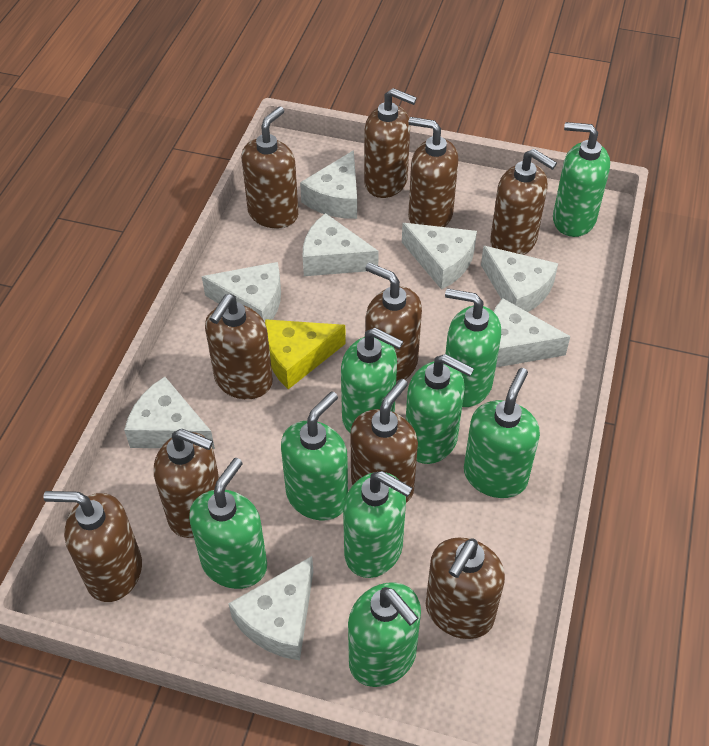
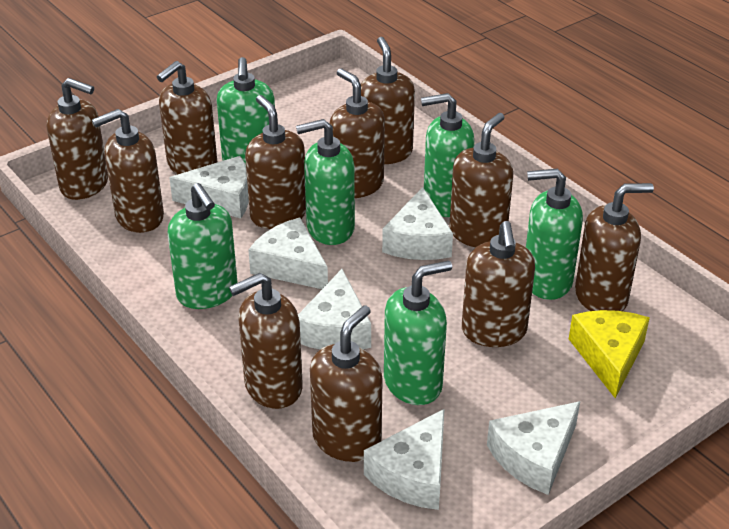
brown soap dispenser: [43,491,142,602] [154,429,219,538] [205,294,273,399] [241,106,299,228] [350,379,418,503] [364,88,417,198] [365,262,422,383] [408,117,458,227] [426,538,505,639] [490,149,557,255] = 10 -> [47,78,108,200] [92,109,164,233] [157,61,217,174] [229,273,303,409] [245,95,306,229] [310,305,383,462] [329,68,385,198] [361,37,415,164] [449,113,513,247] [462,221,535,347] [575,183,654,311] = 11
green soap dispenser: [189,458,267,589] [281,391,348,521] [341,328,403,433] [343,471,412,578] [348,582,421,687] [406,354,474,464] [445,289,501,407] [464,368,540,498] [553,122,610,237] = 9 -> [168,183,238,309] [217,57,275,165] [296,119,355,245] [384,261,452,405] [421,93,474,217] [526,168,583,300] = 6
white cheese: [124,377,215,449] [202,262,281,322] [228,556,313,661] [300,150,357,219] [303,213,379,276] [402,223,477,290] [481,246,558,312] [494,298,571,367] = 8 -> [169,156,249,218] [248,218,328,289] [298,269,371,349] [364,409,445,510] [382,187,453,260] [487,401,580,495] = 6

